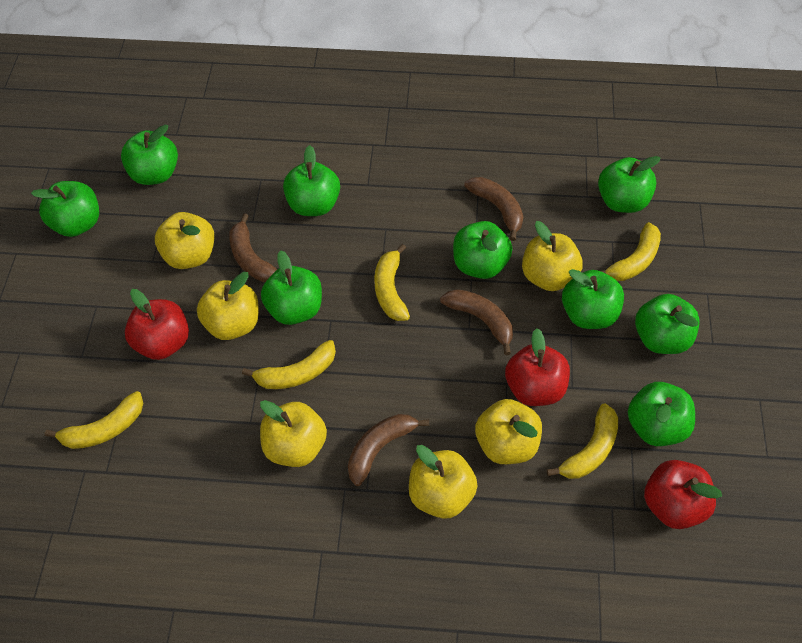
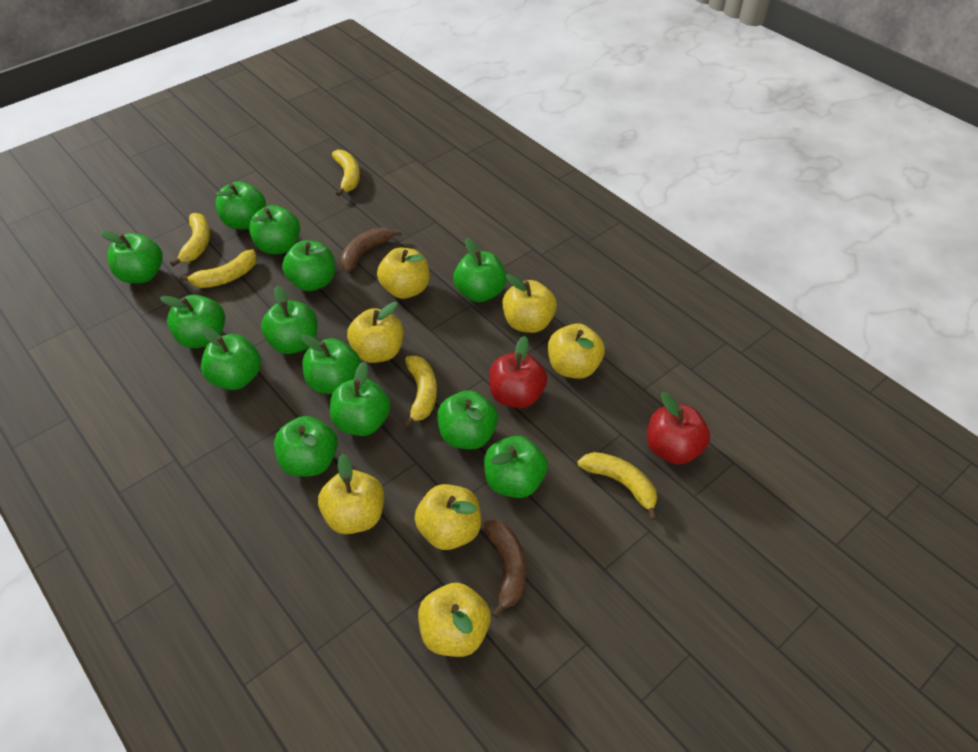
brown banana: [229,213,277,282] [348,414,429,486] [440,289,513,355] [464,177,523,241] = 4 -> [340,227,402,272] [483,520,526,618] = 2
green apple: [31,181,99,237] [121,125,178,185] [261,250,322,325] [283,145,340,216] [453,221,512,279] [562,269,624,329] [598,156,660,213] [628,382,695,446] [635,294,700,354] = 9 -> [100,231,163,283] [160,295,225,348] [201,326,261,390] [216,181,266,229] [249,205,300,254] [261,286,318,354] [274,416,338,477] [282,240,335,291] [301,334,361,394] [330,362,391,436] [437,390,498,449] [453,238,506,302] [484,436,548,498] = 13
red apple: [125,289,189,360] [505,328,570,406] [644,460,722,529] = 3 -> [489,336,547,408] [647,392,710,465] = 2
yellow apple: [155,212,214,269] [197,272,259,340] [260,400,327,467] [409,445,478,519] [475,399,542,464] [522,221,583,291] = 6 -> [318,454,384,534] [347,302,404,363] [377,248,429,299] [415,484,481,550] [418,583,491,657] [503,274,557,333] [548,323,605,379] = 7

